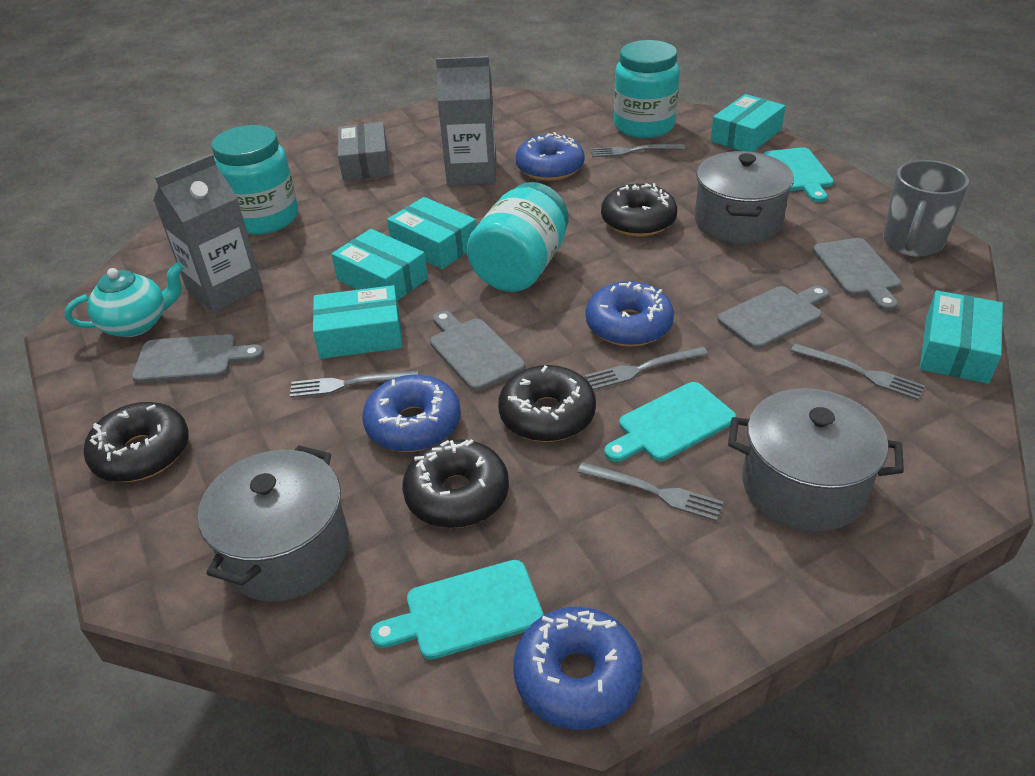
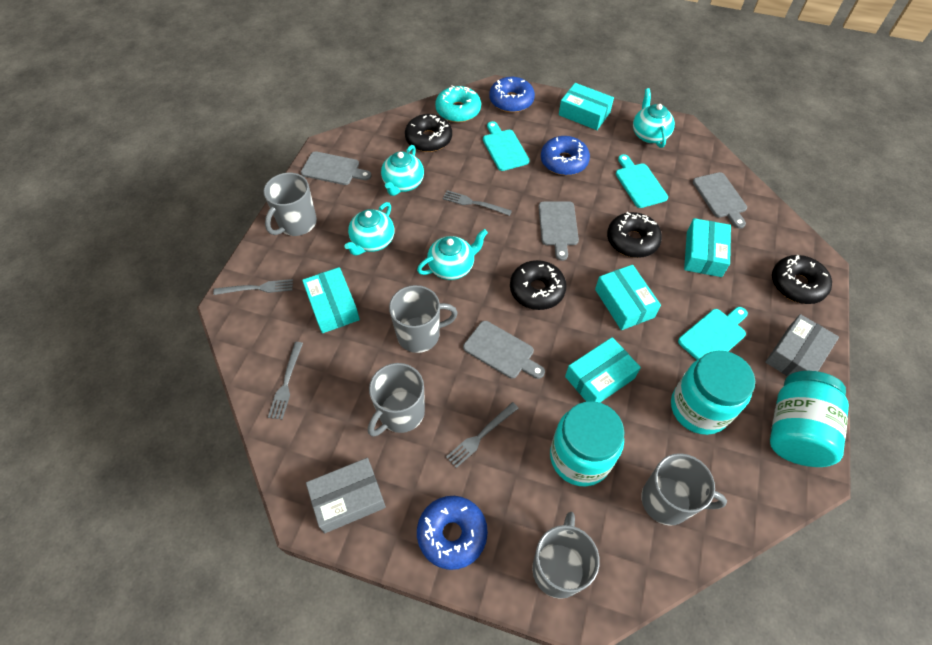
blue donut: [362,374,461,452] [513,607,643,730] [516,132,585,181] [586,281,674,347] = 4 -> [417,496,488,570] [489,77,535,113] [541,136,590,175] = 3
grey box: [338,122,390,181] = 1 -> [306,458,386,533] [765,314,839,376] = 2
grey carton: [153,154,263,313] [436,56,497,185] = 2 -> none = 0
grey fork: [290,370,418,398] [577,462,724,522] [585,346,708,390] [591,144,685,157] [791,343,925,400] = 5 -> [213,279,293,295] [268,342,303,420] [443,190,512,216] [446,402,519,468] = 4
grey mug: [883,160,969,257] = 1 -> [264,173,317,236] [368,363,425,437] [389,285,458,353] [532,512,600,599] [641,453,727,526] = 5
grey pot: [198,445,349,602] [695,151,794,244] [728,388,904,532] = 3 -> none = 0
turquoise donut: none = 0 -> [435,85,481,122] = 1
turquoise teapot: [64,262,184,337] = 1 -> [344,202,394,256] [381,145,424,196] [417,229,488,280] [633,88,675,148] = 4

